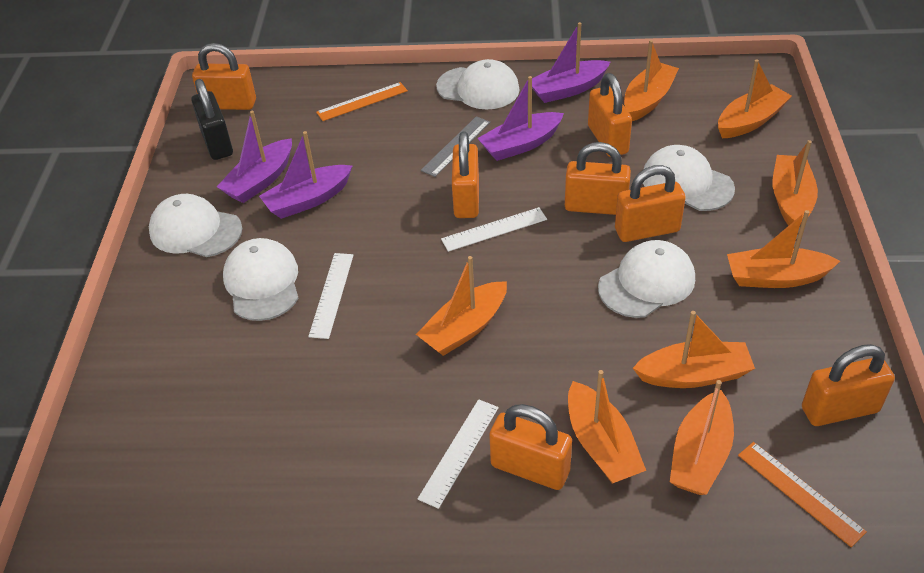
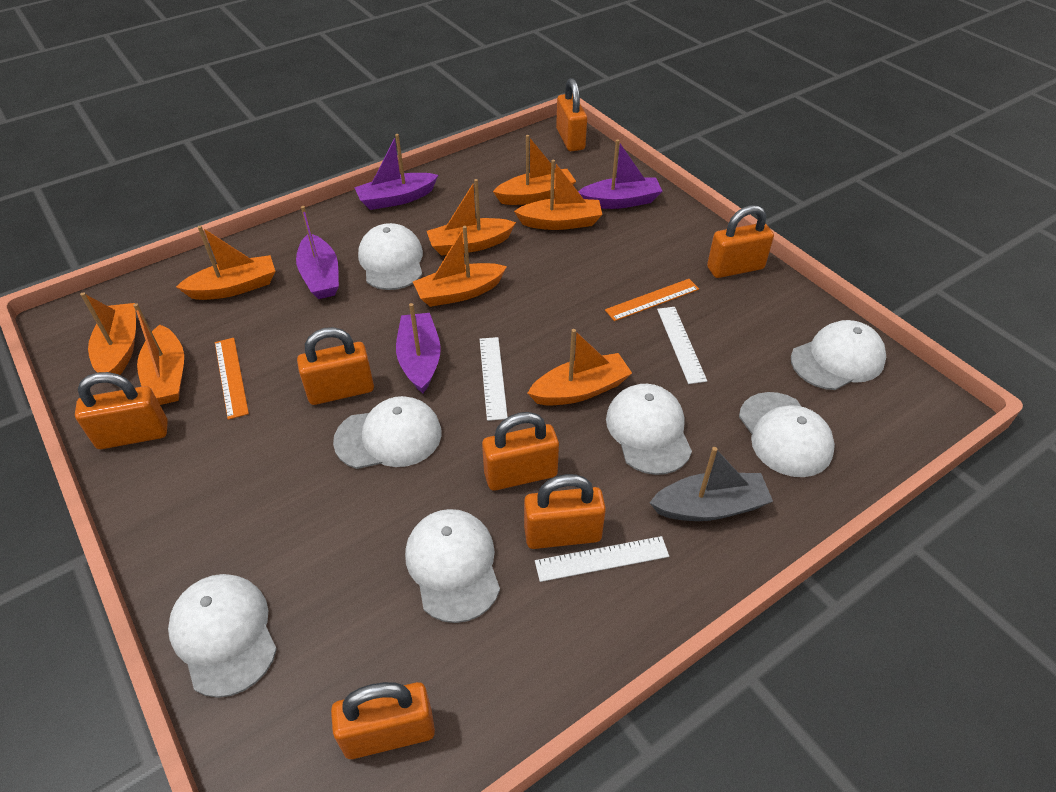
black padlock: [191,79,233,160] = 1 -> none = 0
grey boat: none = 0 -> [649,447,773,521] = 1
grey ruler: [421,116,490,177] = 1 -> none = 0
white cap: [149,194,242,257] [223,238,298,321] [436,59,520,110] [598,240,695,318] [643,145,735,211] = 5 -> [168,574,277,698] [333,396,441,469] [358,223,423,290] [405,509,500,623] [606,384,692,475] [739,392,835,477] [791,320,886,390] = 7

